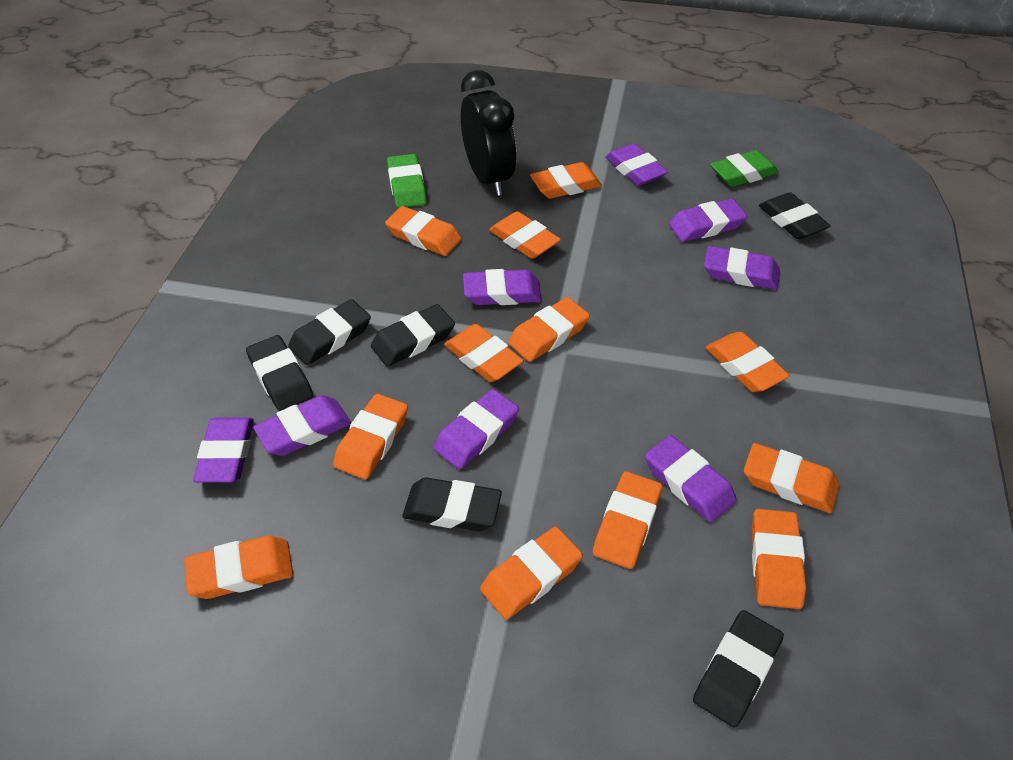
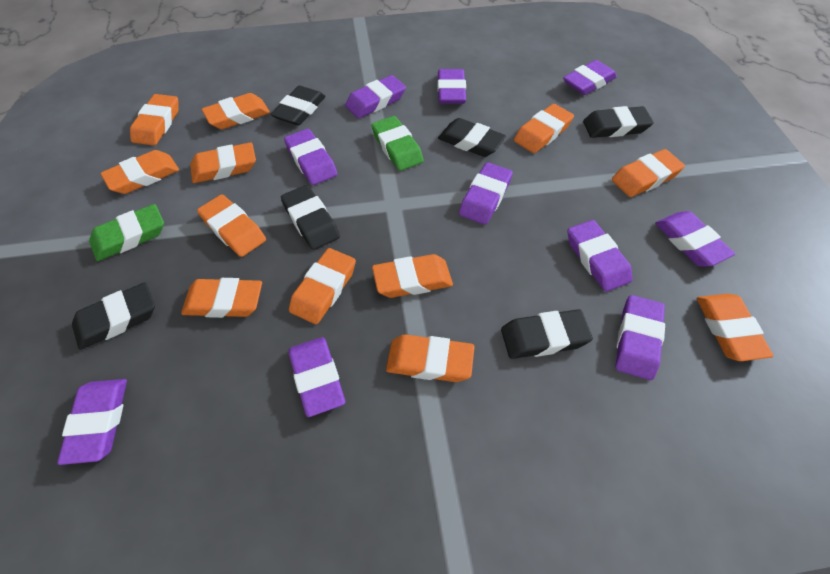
black clock: [461,70,516,196] = 1 -> none = 0
purple eraser: [193,417,254,483] [253,395,351,456] [433,389,519,469] [463,269,542,305] [605,143,668,186] [645,435,737,522] [669,199,747,242] [704,246,780,290] = 8 -> [57,379,127,465] [284,129,337,185] [288,337,345,417] [345,75,406,118] [437,69,466,104] [459,162,513,225] [563,60,617,95] [568,220,633,292] [615,295,665,380] [655,211,735,266] = 10

